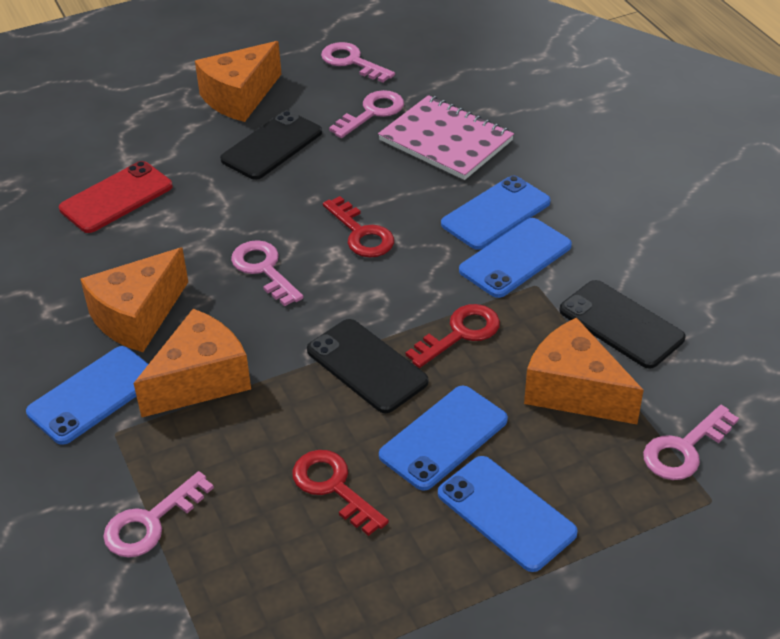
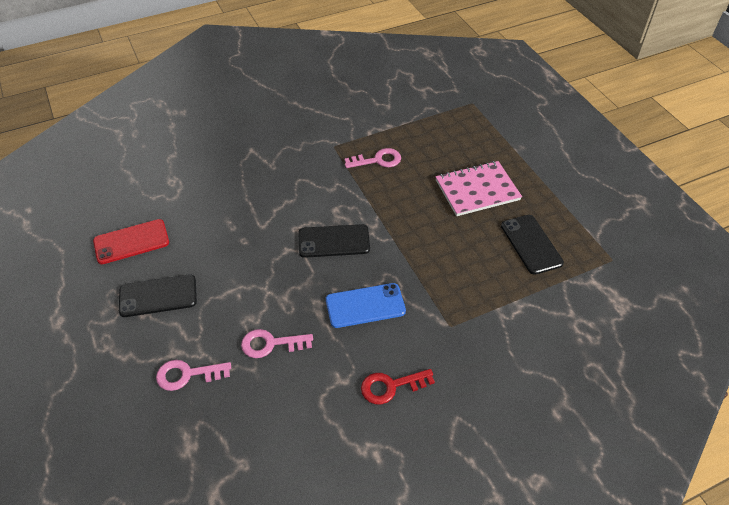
blue phone: [26,346,148,445] [379,386,508,491] [438,456,578,572] [441,176,551,250] [459,218,572,298] = 5 -> [326,283,406,328] = 1
orange cheese: [80,248,188,352] [134,309,251,417] [195,41,281,122] [524,318,644,424] = 4 -> none = 0
pink key: [103,471,214,558] [231,240,303,306] [321,42,395,83] [329,90,404,138] [643,405,739,480] = 5 -> [156,360,231,391] [241,329,313,358] [345,148,401,168] = 3
red key: [292,450,389,536] [323,196,394,257] [406,304,500,368] = 3 -> [361,369,435,404] = 1

